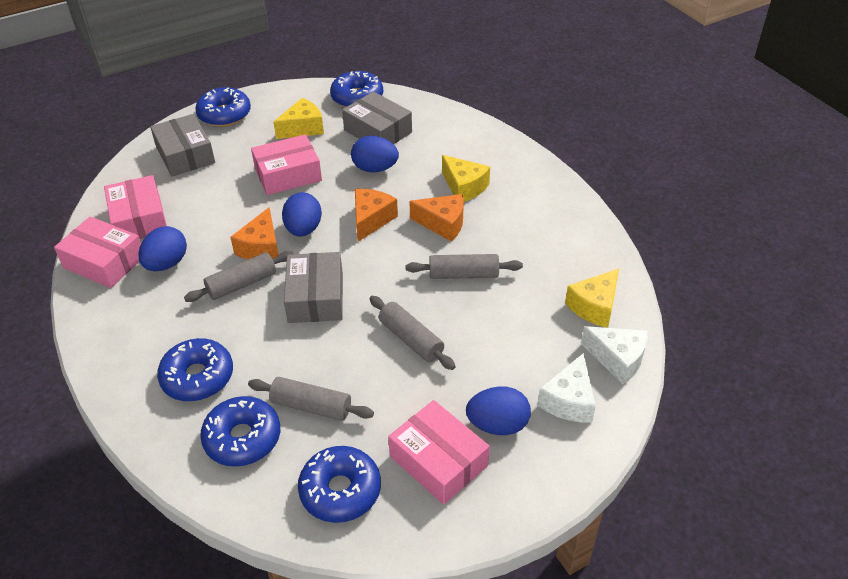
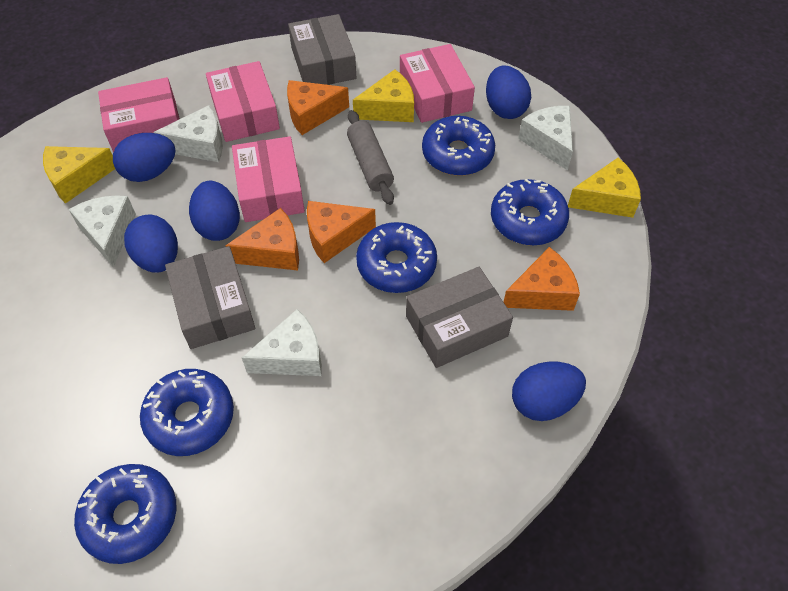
blue egg: [138,226,187,271] [282,192,322,237] [351,136,399,172] [466,386,531,435] = 4 -> [113,133,176,182] [124,215,178,273] [189,181,240,241] [486,66,531,119] [512,362,586,421] = 5
grey rolling pin: [184,251,294,302] [248,377,374,421] [370,296,456,370] [406,254,523,279] = 4 -> [347,110,394,205] = 1
orange cheese: [230,207,279,260] [355,189,398,242] [409,194,464,242] = 3 -> [225,208,299,270] [287,80,349,135] [307,201,376,263] [504,247,580,311] = 4
white cheese: [537,353,596,423] [581,326,648,384] = 2 -> [69,195,136,268] [153,105,223,162] [242,309,322,376] [518,106,573,170] = 4

